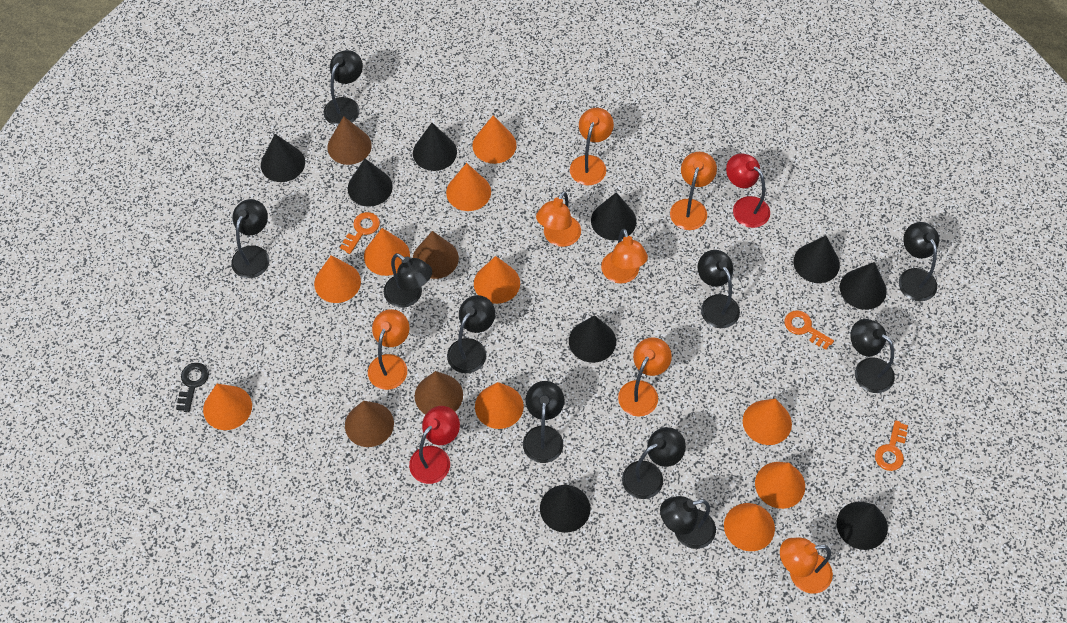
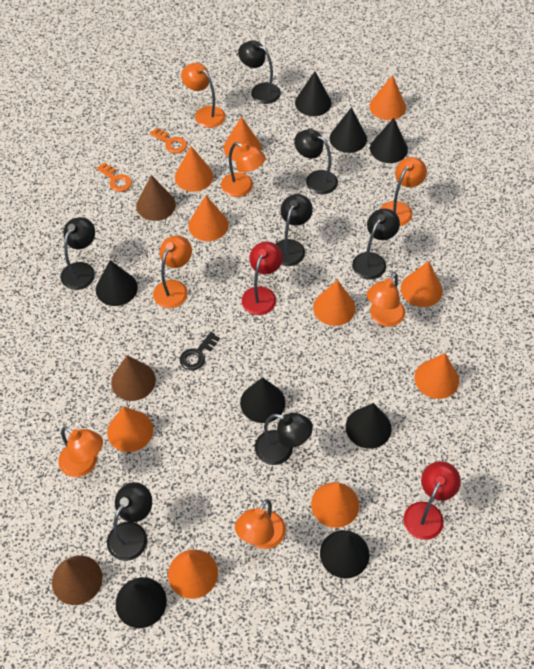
black cone: [261,134,305,182] [348,159,393,207] [413,123,457,171] [540,485,590,533] [569,315,616,363] [591,192,636,240] [794,236,840,283] [837,502,888,550] [840,262,887,310] = 9 -> [96,260,138,306] [115,577,167,628] [240,377,285,423] [295,72,331,116] [320,530,369,578] [329,107,367,153] [346,403,392,449] [370,118,408,163] = 8
black lamp: [231,199,269,278] [324,50,363,126] [384,253,432,308] [447,295,495,373] [523,381,565,463] [622,427,686,499] [660,496,716,549] [697,250,740,328] [850,319,895,393] [899,222,939,301] = 10 -> [60,217,95,290] [107,482,152,561] [238,40,281,104] [255,413,313,465] [276,194,313,266] [294,129,338,194] [352,208,400,280] = 7
brown cone: [327,116,372,165] [345,401,394,447] [413,231,459,279] [415,371,463,415] = 4 -> [52,555,102,605] [111,355,156,401] [136,175,176,221] = 3
orange key: [340,212,380,254] [785,310,834,350] [875,420,908,471] = 3 -> [97,163,132,192] [150,128,187,154] = 2

